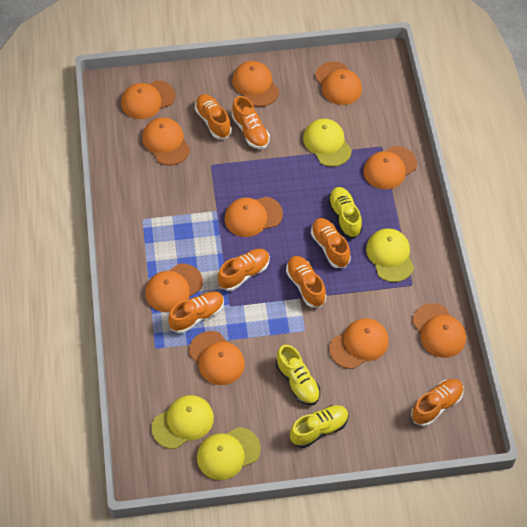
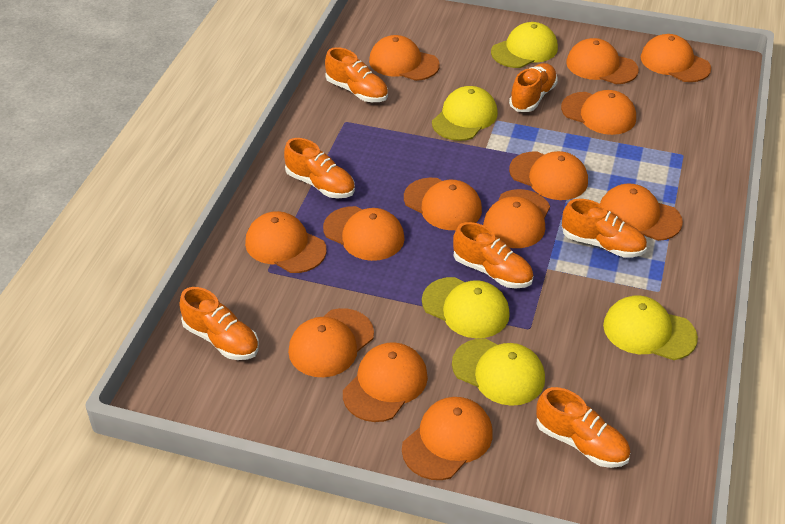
orange cap: [121,80,175,119] [142,117,190,165] [146,264,203,312] [189,331,245,385] [224,197,283,237] [232,61,279,107] [315,62,362,105] [329,318,389,369] [363,146,417,189] [412,303,466,358] = 10 -> [245,211,327,273] [288,308,374,377] [323,206,405,261] [343,342,428,422] [369,35,440,81] [402,397,493,480] [404,178,482,230] [483,189,550,248] [509,151,588,200] [561,90,636,135] [566,38,639,84] [600,184,683,241] [641,34,711,82] = 13
yellow cap: [151,395,214,449] [197,427,261,480] [303,119,352,167] [366,228,414,282] = 4 -> [422,277,510,338] [432,86,498,141] [452,338,545,406] [491,22,558,68] [603,296,698,360] = 5
yellow shoe: [276,345,320,406] [290,405,349,448] [328,187,362,238] = 3 -> none = 0

